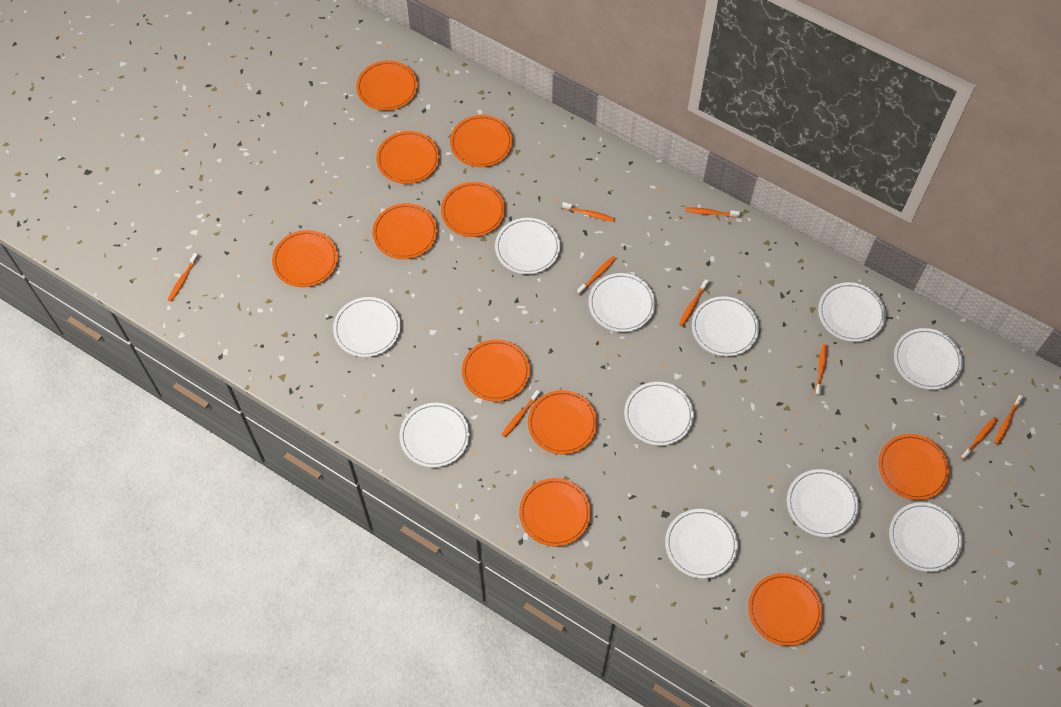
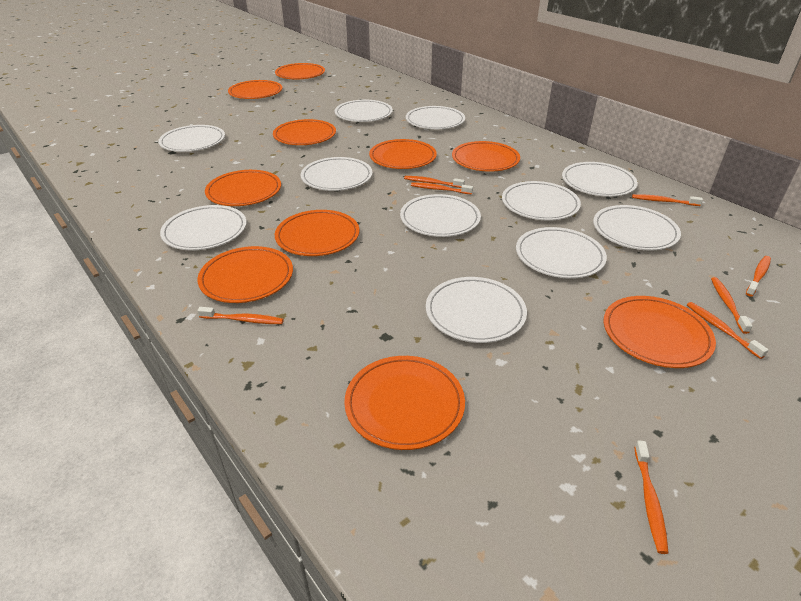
orange plate: [272,230,338,287] [356,61,418,111] [372,203,437,259] [376,131,440,184] [441,182,505,237] [450,115,513,167] [462,339,530,401] [519,478,591,546] [528,390,597,455] [748,573,823,646] [878,434,950,500] = 11 -> [197,246,293,303] [205,170,281,206] [228,80,282,99] [273,119,336,145] [275,63,325,79] [275,210,359,256] [344,356,465,450] [369,139,437,169] [452,141,520,172] [604,296,716,368] = 10
orange toothbrush: [168,253,199,302] [502,390,540,437] [562,202,615,222] [577,256,616,295] [679,279,709,326] [685,207,740,218] [815,344,828,396] [961,417,998,460] [994,395,1023,445] = 9 -> [197,307,284,324] [404,176,465,188] [411,182,473,194] [632,194,703,206] [634,440,669,554] [687,302,769,359] [711,277,753,334] [746,256,771,296] = 8

